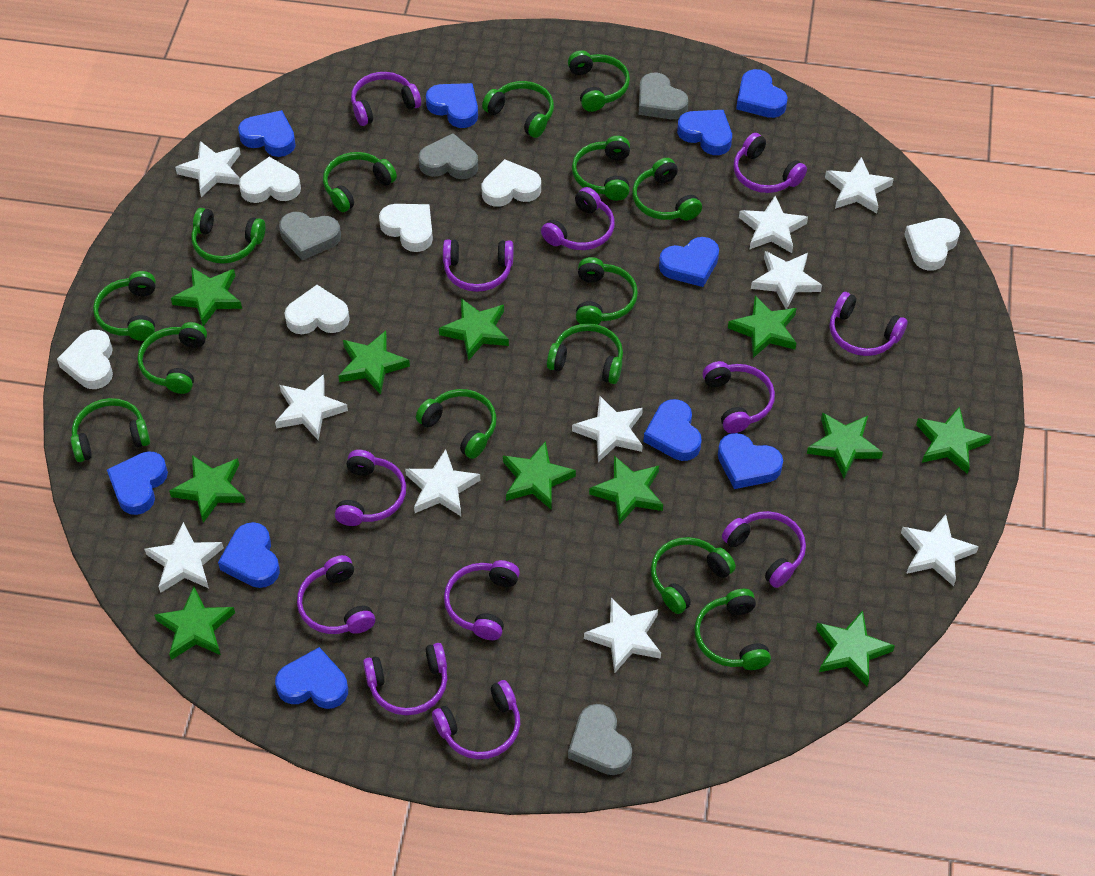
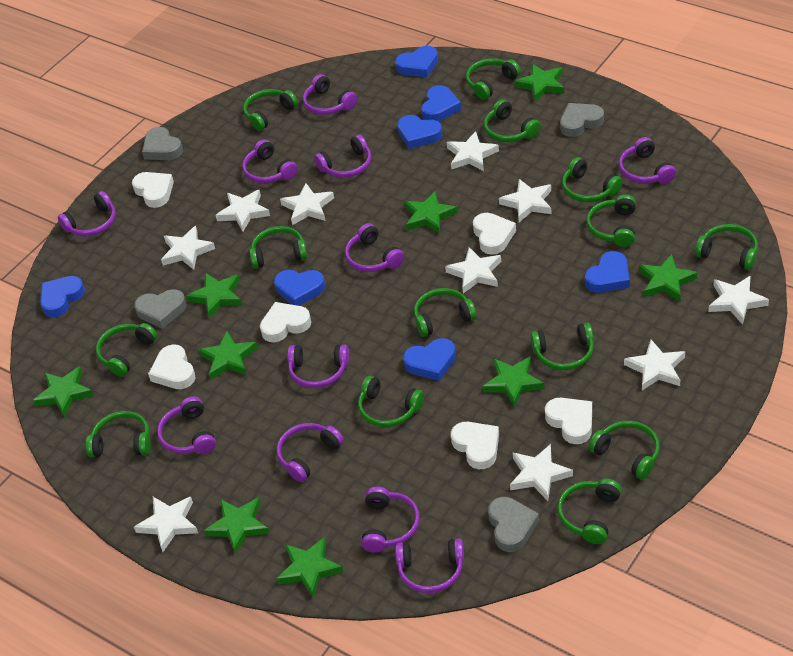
blue heart: [107,451,168,515] [218,522,280,588] [238,110,296,157] [275,647,348,709] [426,83,478,128] [643,399,702,461] [659,237,719,287] [677,110,732,155] [718,433,783,489] [736,69,787,118] = 10 -> [40,276,85,317] [274,270,325,306] [395,46,438,77] [397,115,442,149] [403,338,456,381] [421,85,461,122] [585,251,630,293] = 7
green star: [154,587,235,660] [169,455,246,523] [171,267,242,326] [338,331,410,395] [439,298,509,361] [503,441,576,510] [589,456,663,525] [728,295,797,358] [807,412,883,478] [816,610,895,686] [916,406,991,474] = 11 -> [33,366,94,417] [186,273,242,319] [198,331,257,380] [204,497,270,555] [276,537,343,598] [404,191,458,234] [482,356,544,408] [515,64,564,101] [639,254,697,301] = 9
purple headphones: [297,555,375,634] [335,450,406,526] [351,72,421,126] [363,643,447,715] [432,680,520,759] [443,239,513,292] [444,560,520,640] [541,187,615,250] [703,361,775,433] [722,511,806,588] [733,133,807,193] [830,292,908,356] = 12 -> [58,191,116,237] [157,396,216,454] [242,139,298,184] [276,423,344,482] [287,345,349,388] [303,74,357,115] [314,135,372,178] [345,223,404,272] [361,487,420,553] [395,539,464,593] [619,137,676,184] = 11

